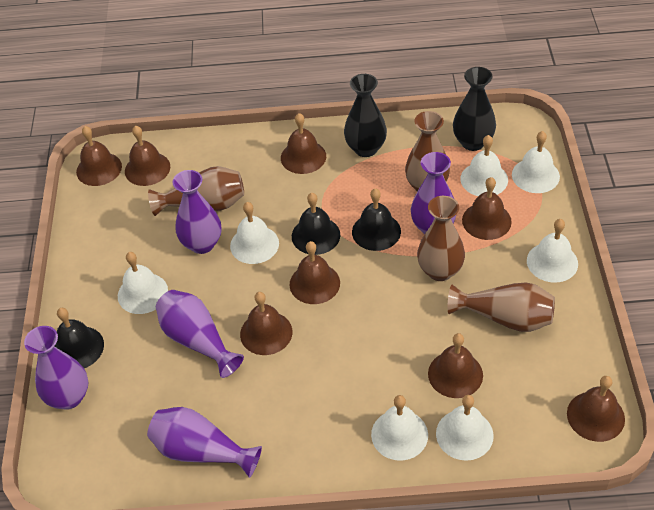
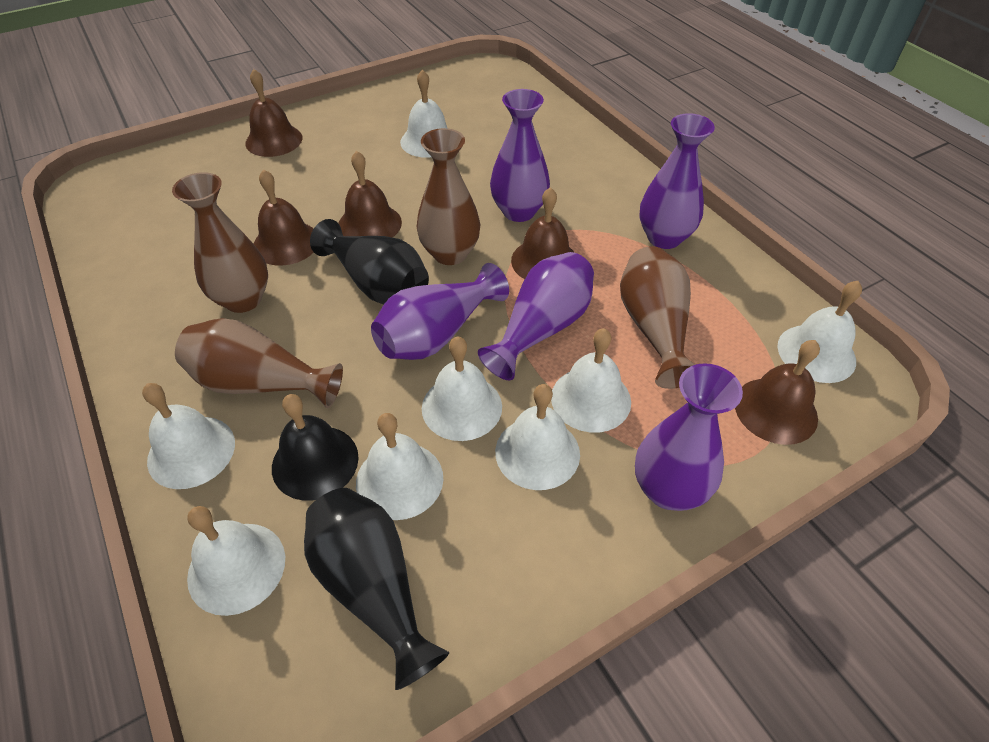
black bell: [55,308,104,368] [292,193,340,255] [352,188,401,251] = 3 -> [272,394,359,501] = 1
brown bell: [76,126,122,186] [125,126,170,186] [240,292,292,355] [281,113,326,174] [290,241,340,304] [428,333,483,398] [462,177,512,240] [567,376,625,442] = 8 -> [245,69,302,157] [254,169,314,266] [338,151,402,238] [511,187,575,279] [735,340,820,445] = 5
white bell: [118,252,168,314] [230,202,279,264] [371,395,428,461] [436,395,494,461] [460,135,508,196] [512,131,560,193] [527,219,578,283] = 7 -> [142,383,235,489] [187,506,285,616] [356,413,443,520] [400,70,447,158] [422,336,502,441] [495,384,580,490] [551,328,631,433] [777,281,862,383] = 8

